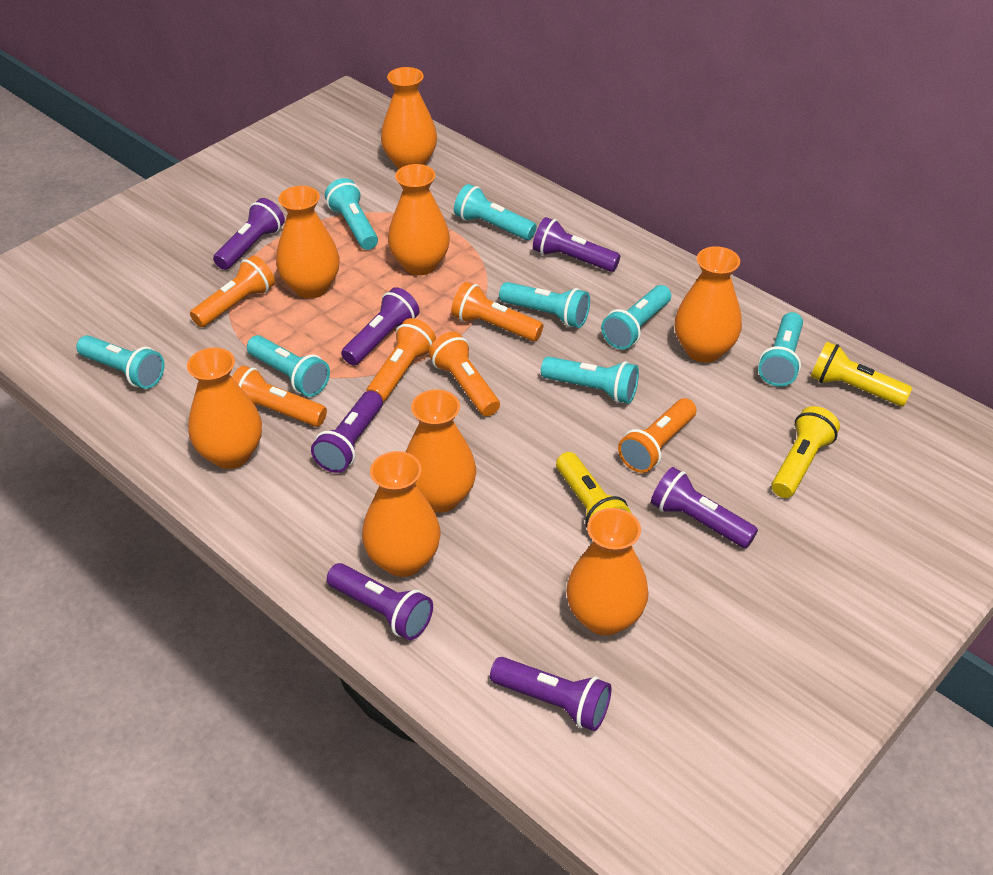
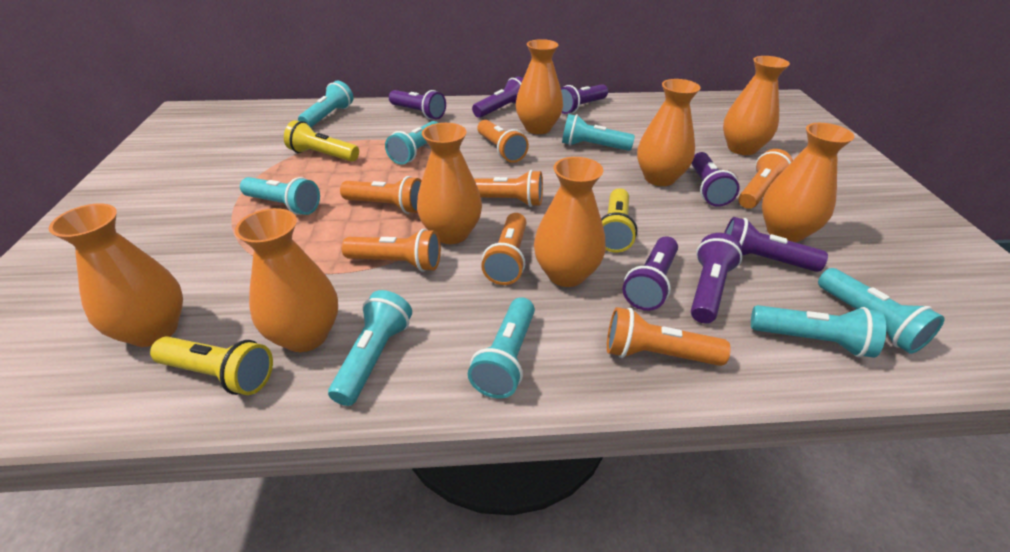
orange flashlight: [190,255,275,327] [232,366,327,427] [366,318,436,402] [429,332,500,416] [451,282,543,341] [618,398,697,473] = 6 -> [340,176,422,214] [342,229,441,272] [474,170,543,207] [477,120,529,163] [481,213,526,285] [607,307,731,366] [738,149,793,209] = 7

